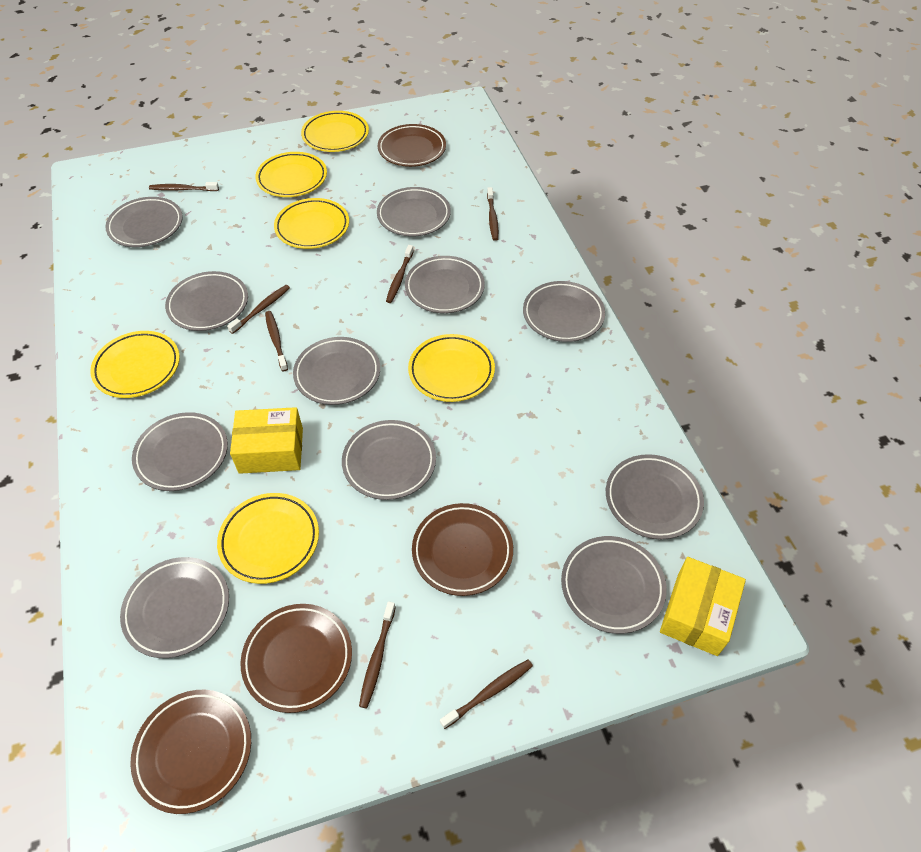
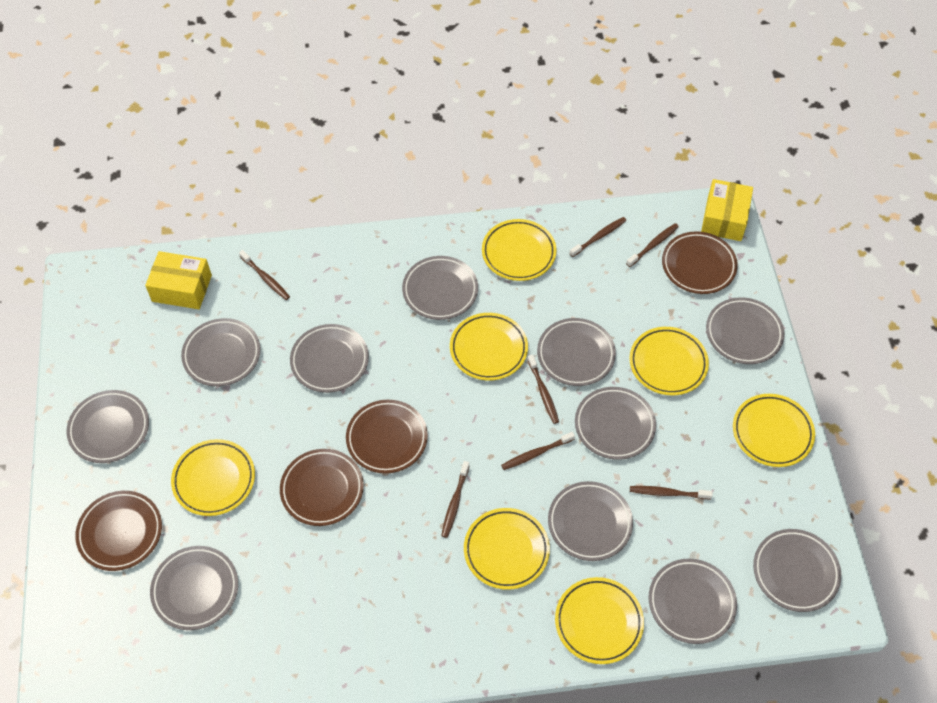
yellow plate: [90,331,180,398] [217,493,319,584] [255,152,327,197] [274,198,349,249] [301,111,369,152] [408,334,495,402] = 6 -> [171,439,255,516] [450,313,528,381] [464,508,550,590] [482,219,556,281] [555,577,644,664] [629,327,709,395] [733,394,815,467] = 7

